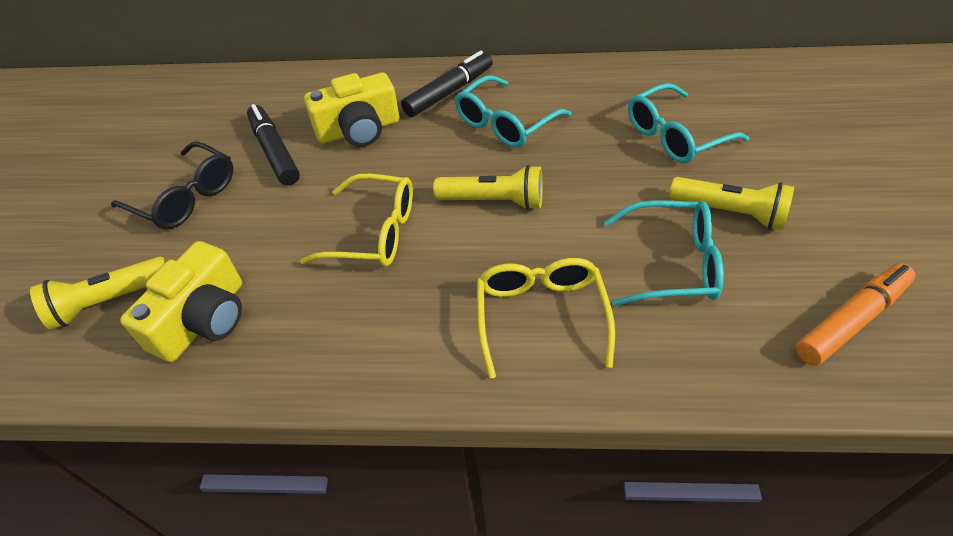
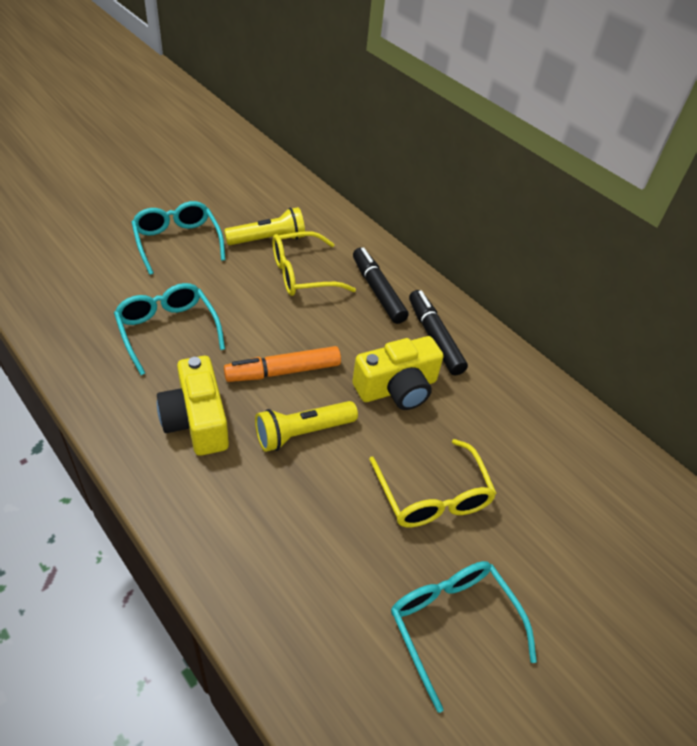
black glasses: [111,141,233,229] = 1 -> none = 0
yellow flashlight: [30,257,166,330] [433,165,542,210] [669,177,794,230] = 3 -> [224,207,305,245] [255,401,358,452] = 2

